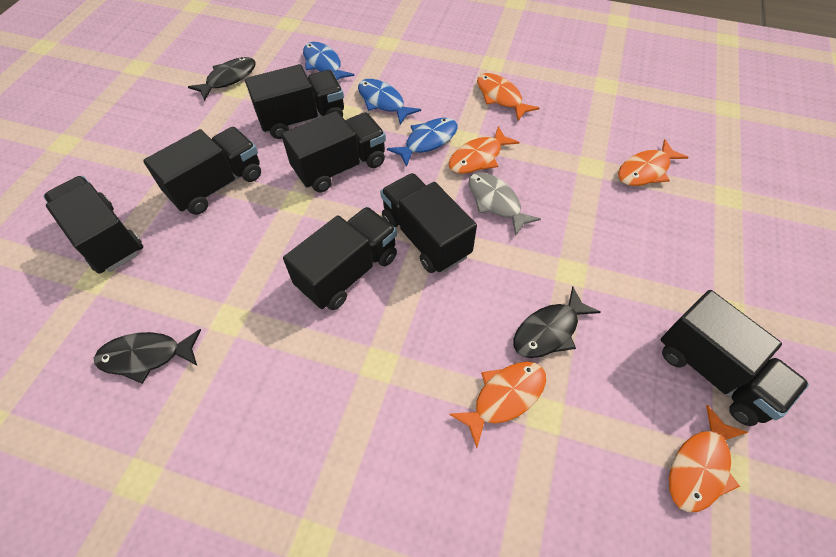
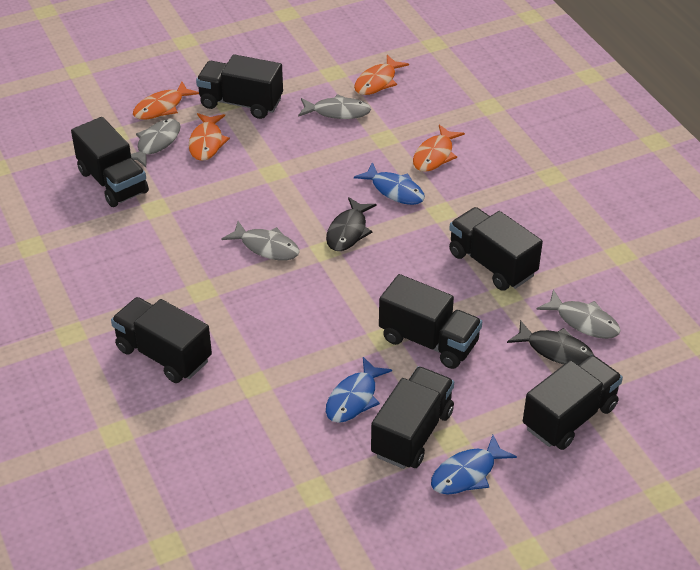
black fish: [94,329,201,384] [188,57,256,101] [514,287,600,358] = 3 -> [326,197,377,251] [507,320,594,365] = 2
grey fish: [468,172,541,236] = 1 -> [131,119,181,167] [222,221,300,260] [298,94,371,119] [537,290,620,339] = 4
orange fish: [449,126,519,174] [449,362,546,448] [477,73,539,121] [618,139,689,186] [669,405,748,512] = 5 -> [133,81,199,120] [189,113,230,161] [354,55,409,95] [413,125,465,172] = 4

